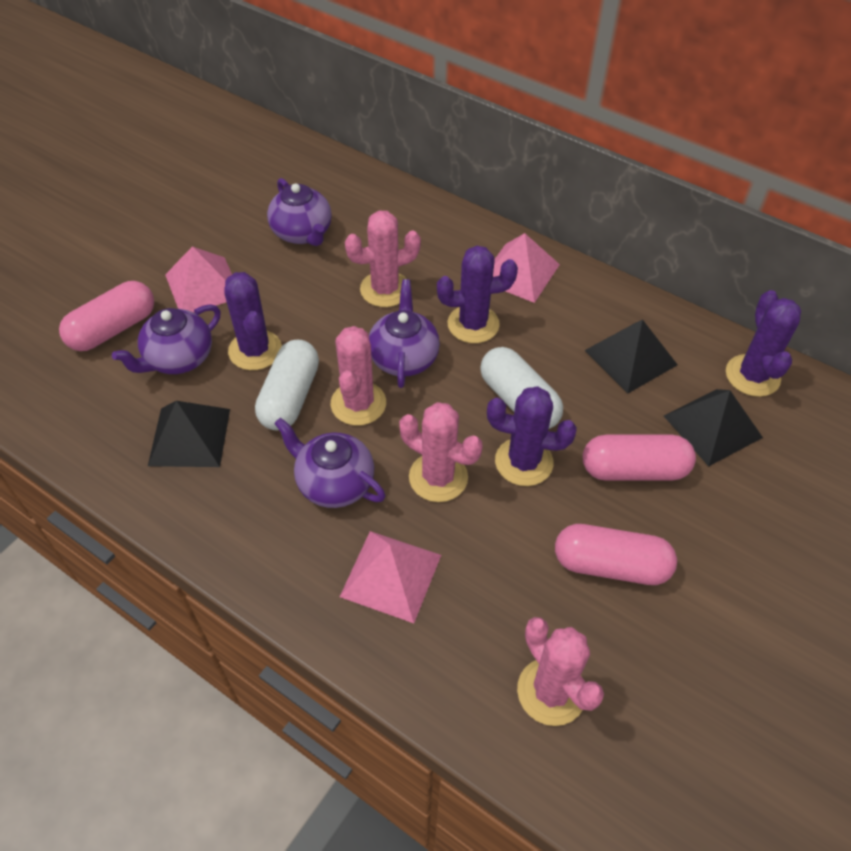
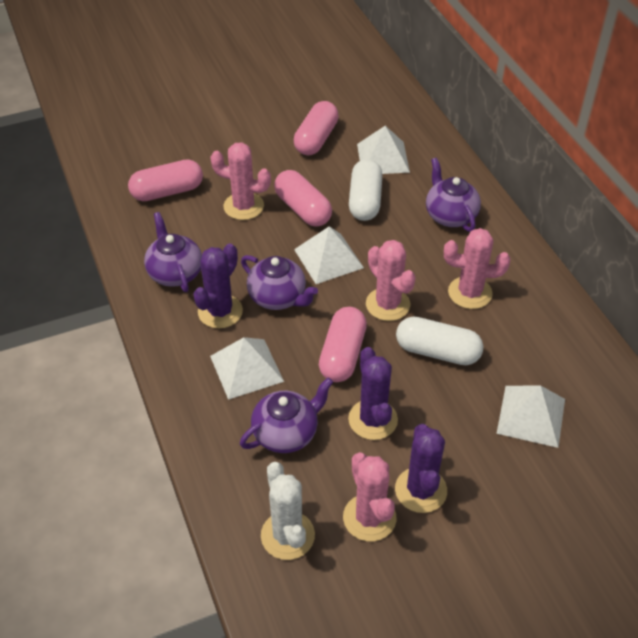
black pyramid: [148,401,230,467] [584,320,678,393] [664,389,763,466] = 3 -> none = 0
pink capsule: [59,281,154,351] [555,524,677,585] [583,435,696,481] = 3 -> [128,159,203,201] [274,170,332,227] [294,101,339,155] [319,307,367,382] = 4
pink pyramid: [165,246,232,312] [340,531,441,623] [493,233,560,303] = 3 -> none = 0
purple cactus: [224,272,282,370] [437,246,518,343] [487,386,577,486] [726,290,801,397] = 4 -> [193,243,243,328] [348,347,398,440] [395,424,447,513] = 3
white cactus: none = 0 -> [261,462,315,560] = 1
white pyramid: none = 0 -> [210,337,284,400] [294,226,364,284] [357,126,410,174] [496,385,565,448] = 4

